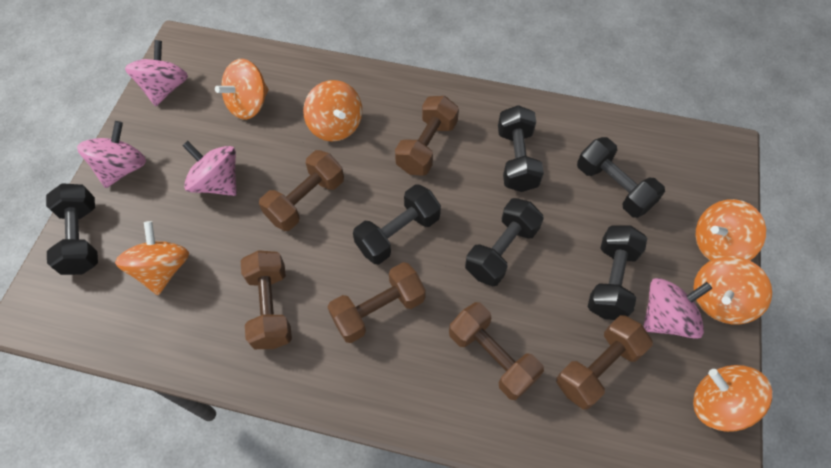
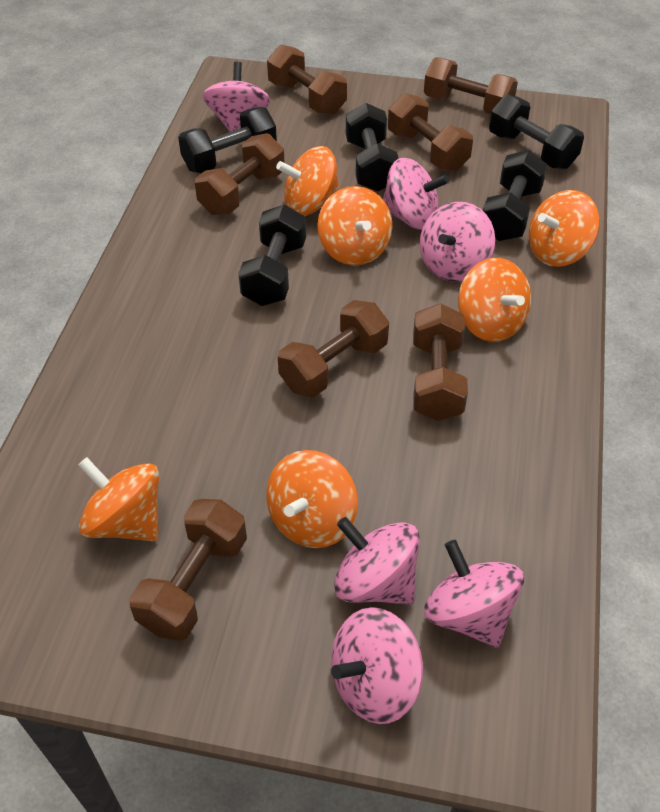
black dumbbell: [46,183,98,275] [353,184,441,264] [465,198,544,287] [498,105,544,192] [577,137,665,218] [588,225,647,320] = 6 -> [178,107,277,173] [238,205,306,306] [346,103,399,192] [483,150,548,241] [489,94,584,170] = 5
brown dumbbell: [241,250,292,349] [259,150,344,231] [328,262,426,343] [395,96,459,176] [449,302,544,400] [556,315,653,410] = 6 -> [129,499,247,641] [195,133,284,215] [267,45,347,115] [278,300,389,398] [388,93,473,172] [413,303,468,421] [424,57,518,114] = 7
pink spinning top: [77,121,146,188] [125,40,188,106] [182,141,237,196] [643,278,712,339] = 4 -> [202,62,270,132] [331,607,423,724] [334,517,420,605] [383,158,449,230] [420,202,495,282] [424,540,524,648] = 6

